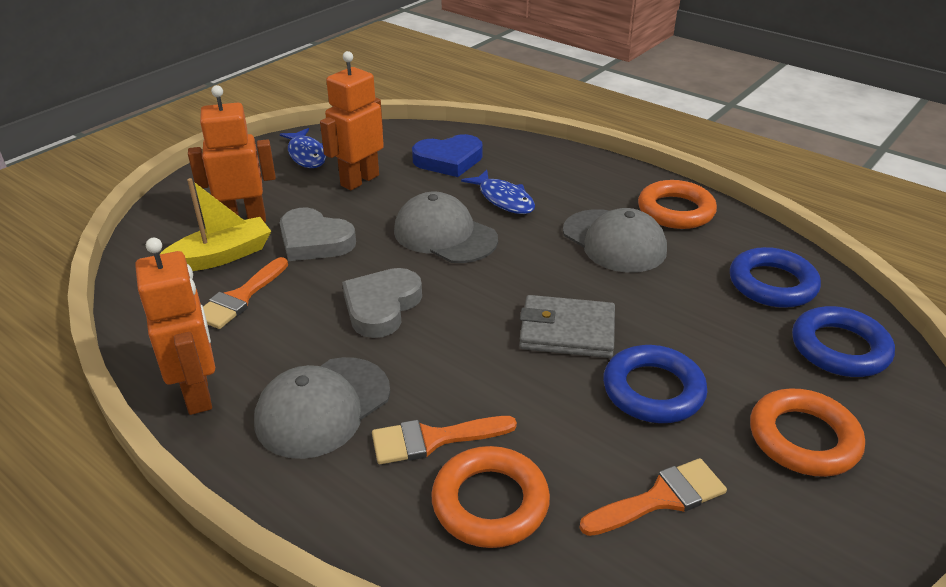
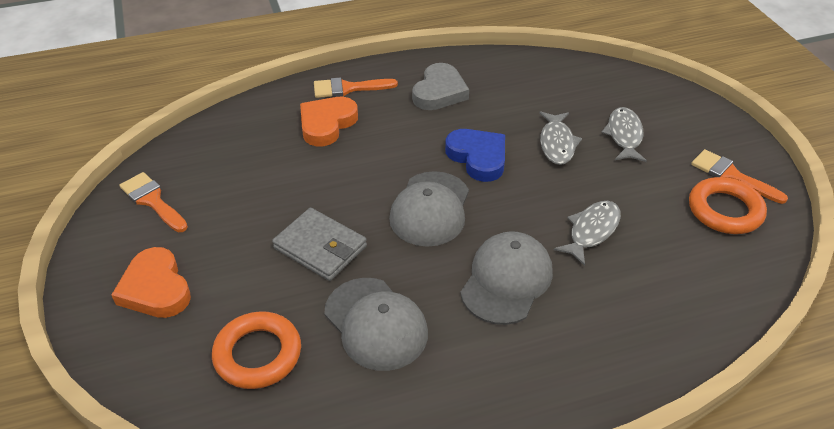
blue fish: [280,128,326,168] [461,170,535,214] = 2 -> none = 0
blue ring: [603,345,707,423] [730,247,821,308] [792,306,895,377] = 3 -> none = 0
grey fish: none = 0 -> [539,111,582,165] [554,201,621,266] [601,107,647,162] = 3
grey heart: [280,207,356,261] [342,268,422,338] = 2 -> [412,63,469,110] = 1
orange heart: none = 0 -> [111,247,191,318] [300,97,358,146] = 2
orange ring: [431,446,550,548] [638,180,717,229] [750,389,865,477] = 3 -> [212,311,301,389] [689,177,767,234] = 2
orange robot: [135,238,215,415] [188,85,276,222] [320,51,384,190] = 3 -> none = 0
yellow boat: [160,178,271,271] = 1 -> none = 0

